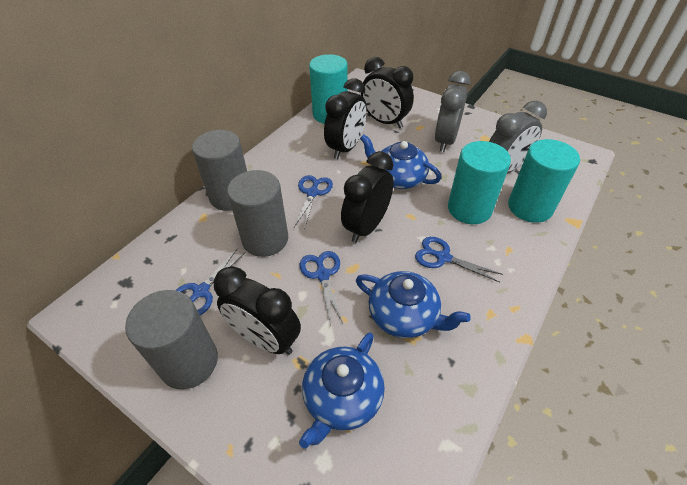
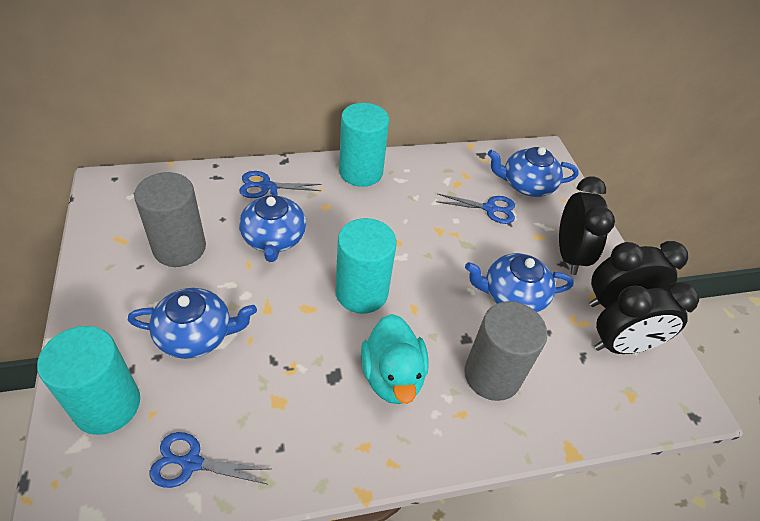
black clock: [213,266,301,355] [324,78,367,159] [341,151,394,243] [361,57,414,128] = 4 -> [559,177,615,275] [589,241,688,308] [594,282,699,354] = 3
blue scissors: [175,249,246,315] [294,175,333,230] [299,251,343,326] [415,237,503,282] = 4 -> [149,432,270,488] [239,171,322,198] [436,193,515,224] = 3
blue teapot: [299,332,385,449] [356,271,471,338] [360,135,441,189] = 3 -> [128,288,257,359] [239,183,306,262] [465,253,574,313] [488,147,579,197] = 4
grey clock: [435,71,471,152] [489,101,547,174] = 2 -> none = 0
grey cylinder: [125,290,218,389] [192,130,247,211] [227,170,288,257] = 3 -> [134,172,206,267] [464,301,548,401] = 2
turquoise duck: none = 0 -> [361,314,429,404] = 1

